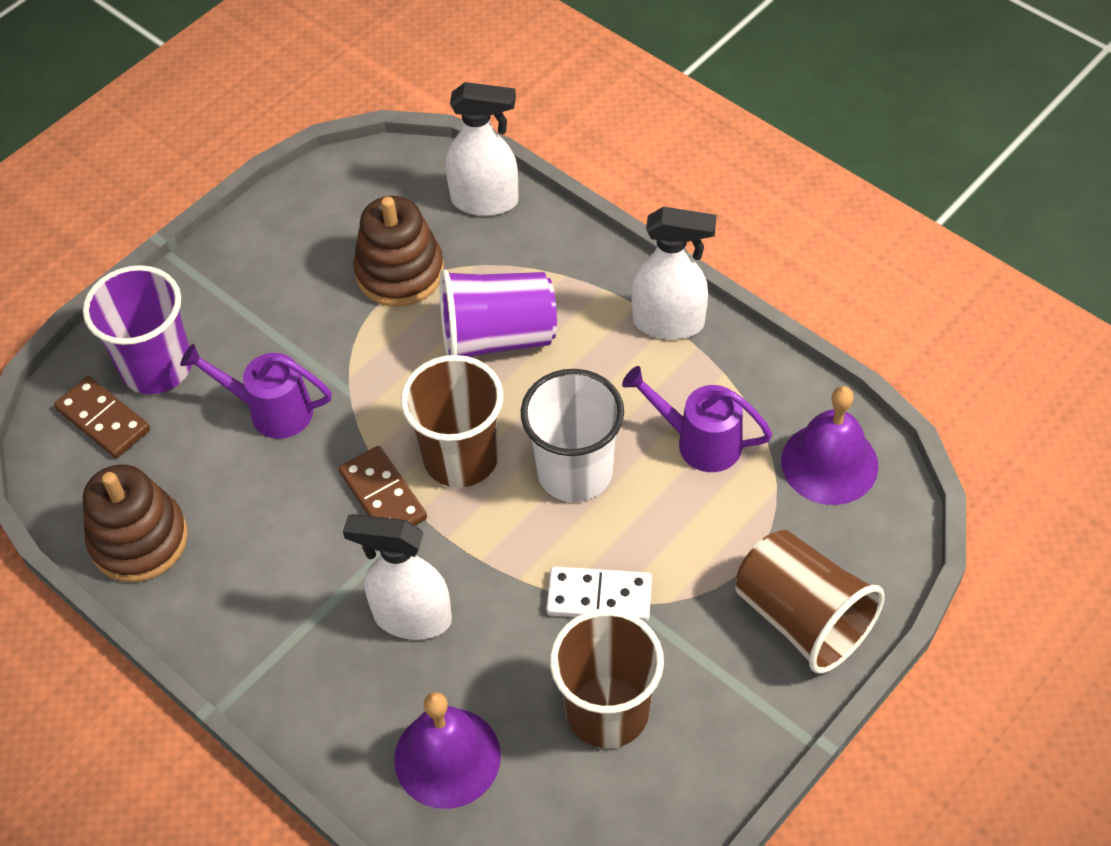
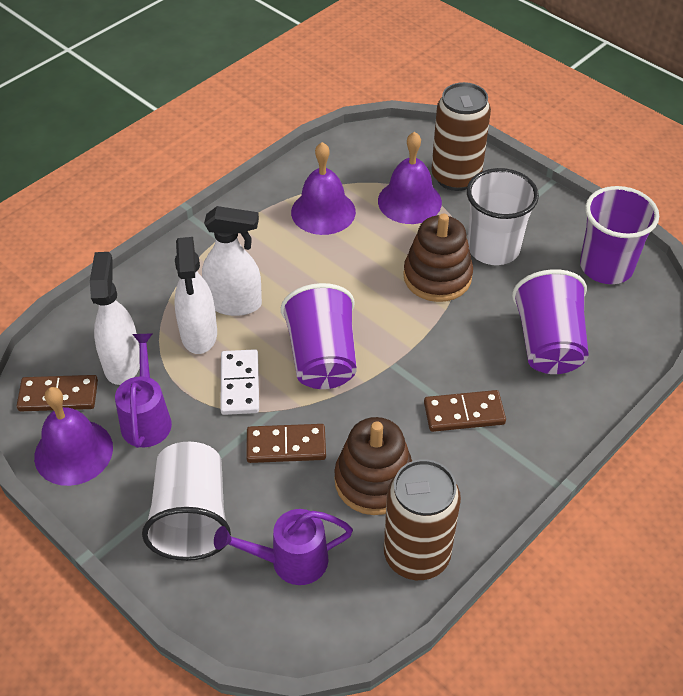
brown can: none = 0 -> [384,459,461,580] [431,82,491,191] = 2
brown cup: [401,355,503,488] [550,609,664,748] [736,530,885,674] = 3 -> none = 0
brown domino: [54,376,150,458] [339,446,427,526] = 2 -> [17,375,98,411] [246,424,326,463] [424,390,506,432] = 3
purple bell: [394,692,501,809] [781,386,878,505] = 2 -> [34,387,113,486] [291,142,356,235] [378,132,442,224] = 3
purple cup: [83,265,192,394] [440,269,557,357] = 2 -> [281,283,357,389] [512,269,589,374] [580,186,659,284] = 3
white cup: [521,369,624,502] = 1 -> [142,442,231,561] [467,168,539,265] = 2

